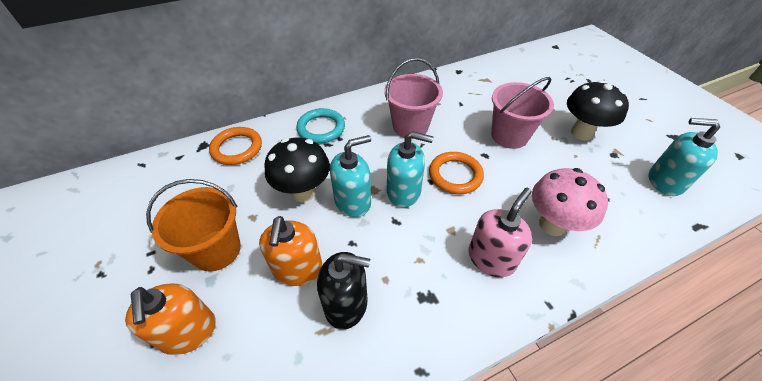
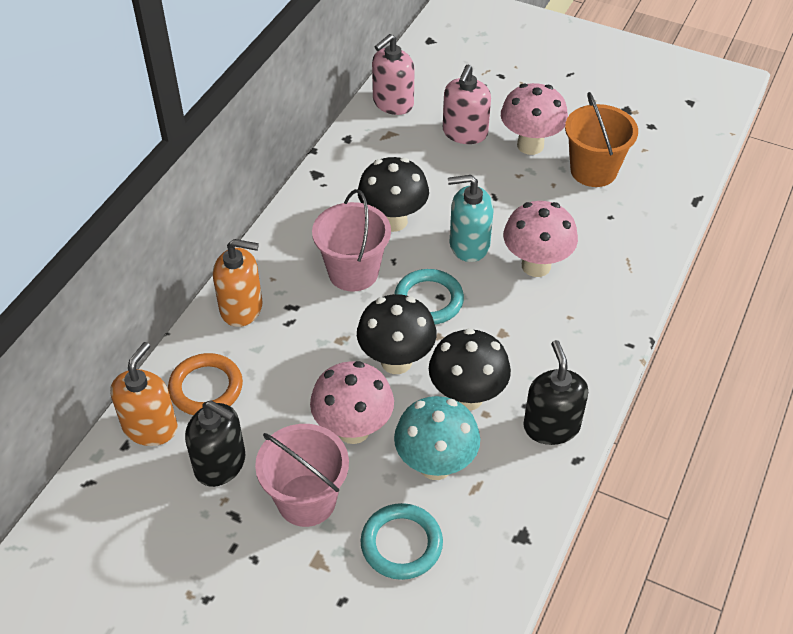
black mushroom: [264,137,330,202] [567,80,629,140] = 2 -> [357,294,436,374] [358,157,429,232] [429,328,511,411] = 3
black soap dispenser: [317,252,370,330] = 1 -> [185,400,246,487] [524,340,588,445] = 2
orange ring: [209,127,262,165] [429,152,484,194] = 2 -> [168,353,243,415] = 1
pink mushroom: [532,168,608,236] = 1 -> [310,361,394,444] [501,83,568,155] [503,201,578,277] = 3
pink soap dispenser: [468,188,532,277] = 1 -> [372,34,415,115] [443,65,491,144] = 2
turquoise mushroom: none = 0 -> [394,396,480,480] = 1
turquoise ring: [296,108,345,143] = 1 -> [360,503,443,580] [394,269,464,324] = 2
turquoise soap dispenser: [330,135,371,217] [387,131,434,207] [649,118,720,196] = 3 -> [448,175,493,262] = 1

